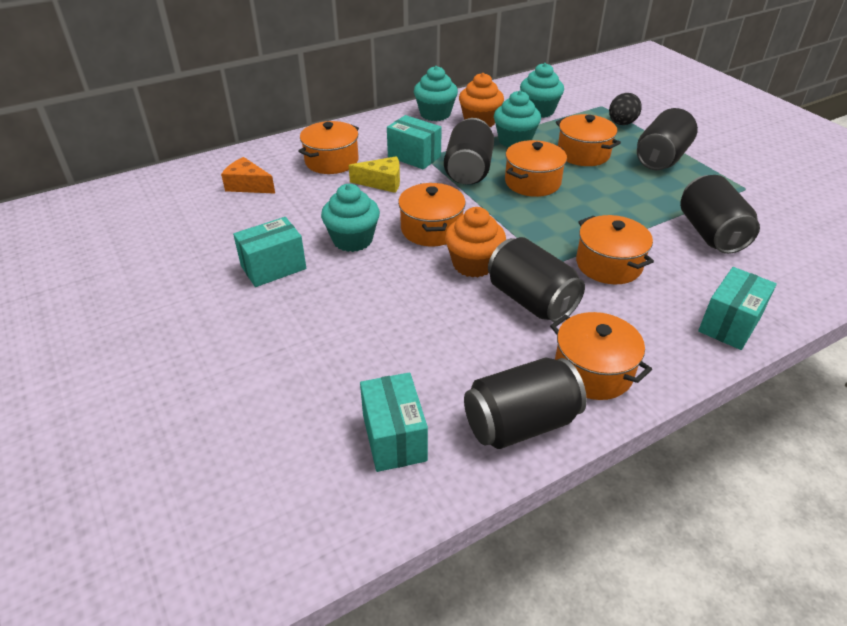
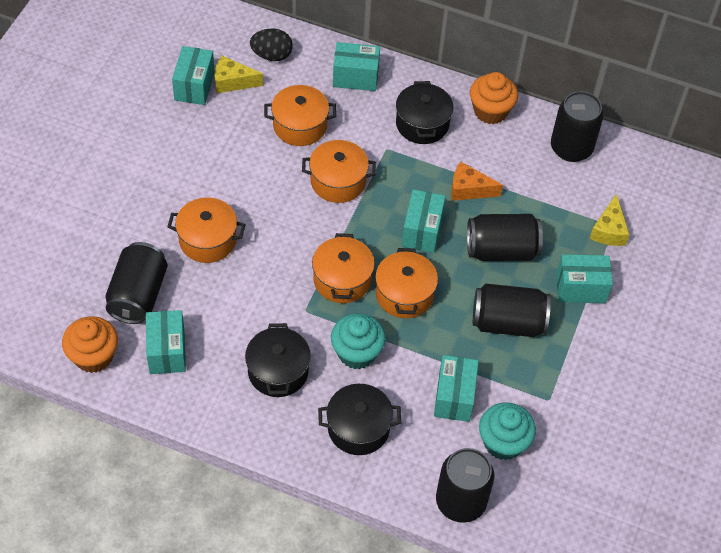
black pot: none = 0 -> [245,323,311,397] [318,384,401,455] [396,81,454,144] = 3
orange pot: [298,121,359,174] [398,183,466,246] [505,140,567,197] [550,312,652,400] [556,114,621,166] [576,215,654,284] = 6 -> [167,197,246,263] [264,85,336,146] [302,140,376,203] [312,233,375,303] [375,248,438,318] = 5
turquoise box: [233,217,306,287] [360,372,428,472] [387,115,442,169] [698,267,777,350] = 4 -> [146,310,186,374] [172,46,215,105] [333,42,380,91] [402,189,446,253] [434,355,479,422] [556,254,613,303] = 6
turquoise cupcake: [321,184,380,252] [414,66,458,121] [494,90,541,147] [520,63,564,118] = 4 -> [331,313,386,369] [479,402,536,460] = 2
yellow cheese: [348,156,400,193] = 1 -> [215,56,263,93] [590,194,630,246] = 2

